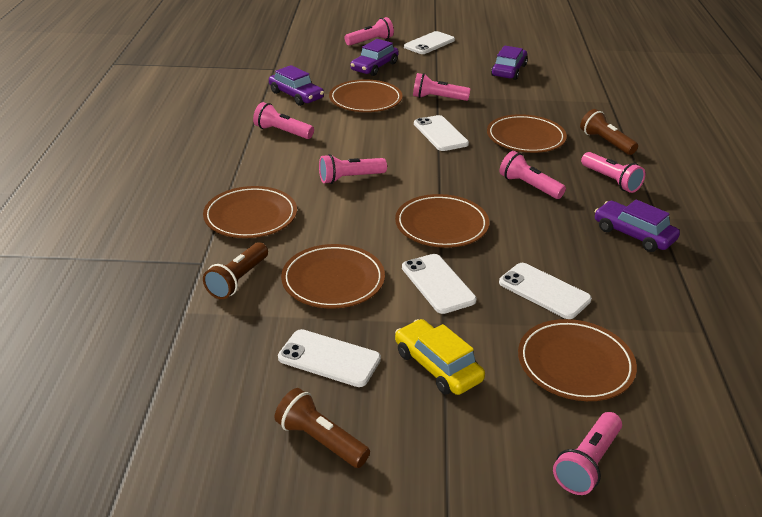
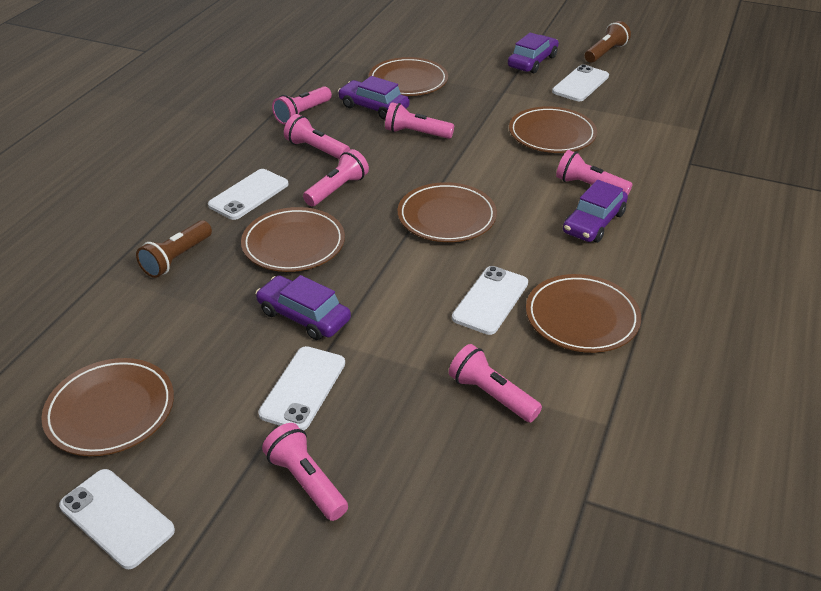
brown flashlight: [203,242,268,299] [275,388,370,468] [580,109,638,155] = 3 -> [136,220,212,278] [585,21,631,63] = 2
yellow car: [395,319,485,395] = 1 -> none = 0

